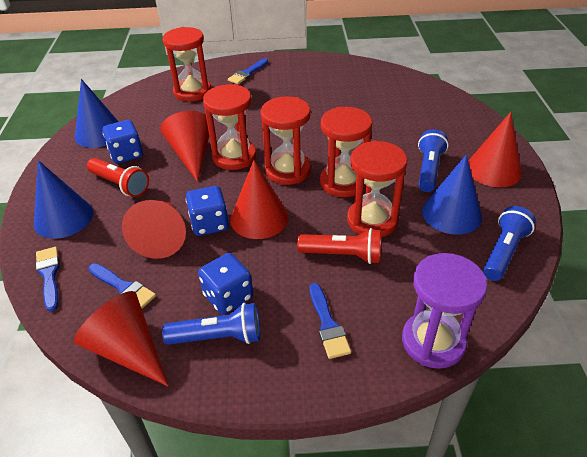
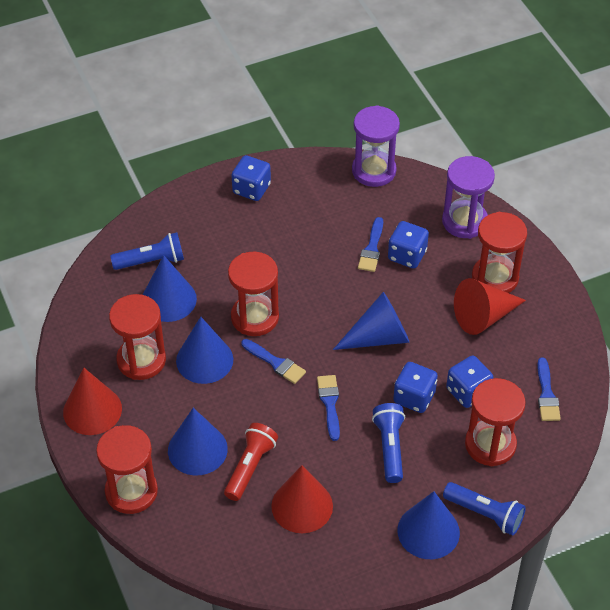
blue cone: [34,160,93,239] [75,79,119,148] [422,154,482,235] = 3 -> [143,255,197,322] [168,408,228,476] [176,317,233,384] [333,292,410,350] [397,491,460,559] = 5
blue dice: [102,120,143,163] [186,186,229,236] [198,253,253,315] = 3 -> [231,155,271,201] [388,221,429,269] [393,362,438,413] [446,356,494,408] = 4
purple hourglass: [402,253,487,369] = 1 -> [352,105,400,187] [442,156,495,239] = 2
red cone: [74,291,168,386] [122,200,186,259] [160,111,209,182] [230,160,288,239] [468,112,522,187] = 5 -> [63,368,122,435] [271,465,333,533] [454,278,526,335] = 3
red flashlight: [87,158,149,197] [297,228,381,264] = 2 -> [224,423,278,501] = 1

